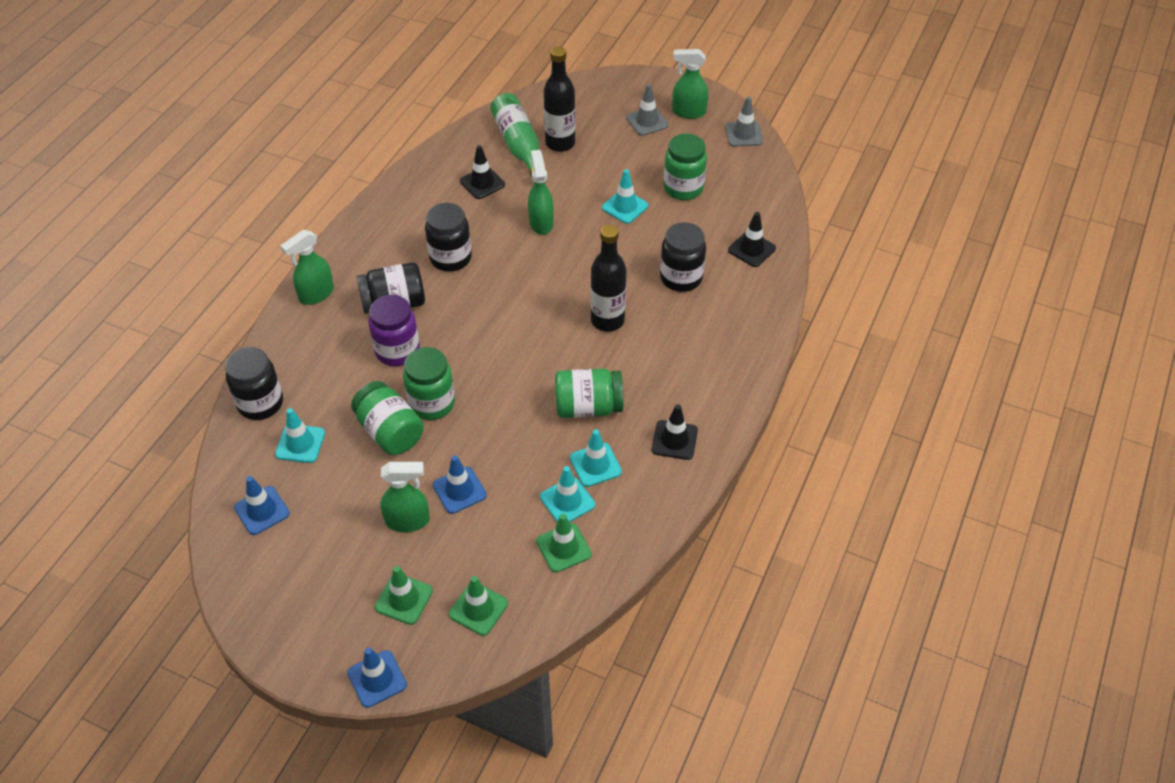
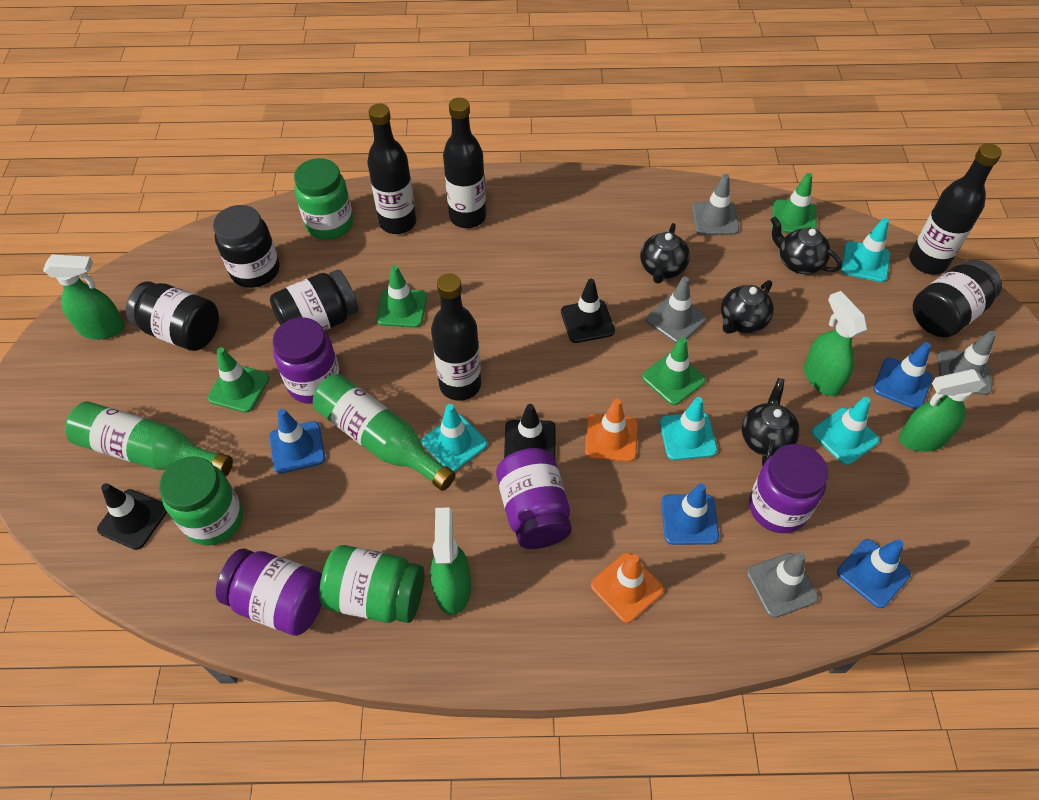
black bottle: [544,46,575,152] [591,225,627,332] = 2 -> [367,104,416,234] [431,274,481,401] [443,98,486,228] [909,143,1002,275] = 4
black teapot: none = 0 -> [640,223,690,284] [721,280,774,334] [742,378,800,466] [771,217,842,274] = 4
blue traffic cone: [234,476,290,535] [347,648,407,708] [433,455,487,514] = 3 -> [269,409,325,474] [661,483,719,545] [837,539,911,608] [873,342,932,409] = 4
green bottle: [490,93,539,178] = 1 -> [65,401,233,477] [313,374,456,491] = 2
green jar: [351,381,424,455] [403,347,455,420] [555,369,624,418] [664,134,707,200] = 4 -> [159,456,243,546] [294,158,353,240] [319,545,424,623] = 3
green traffic cone: [375,566,433,625] [449,576,508,636] [536,514,592,573] = 3 -> [208,347,270,413] [376,265,427,328] [642,337,706,405] [772,173,817,233] = 4
grey traffic cone: [626,84,669,136] [725,96,763,147] = 2 -> [646,277,706,343] [692,174,739,235] [747,552,819,618] [937,331,996,395] = 4
orange traffic cone: none = 0 -> [585,398,638,462] [591,553,664,623] = 2
purple jar: [368,295,420,366] = 1 -> [216,548,322,636] [273,317,341,404] [496,448,572,549] [749,444,828,533] = 4

